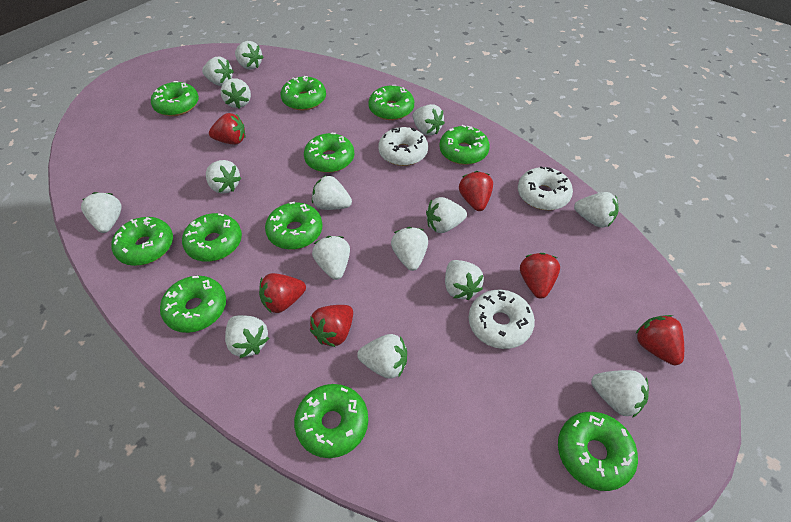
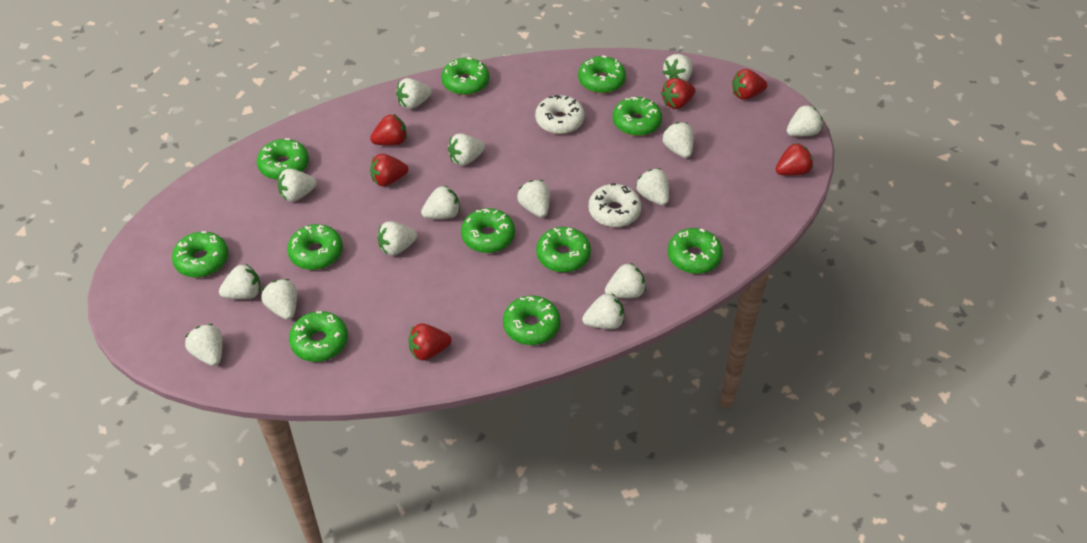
white donut: [378,127,428,166] [469,290,535,349] [518,166,573,210] = 3 -> [535,95,585,134] [589,183,641,227] = 2

